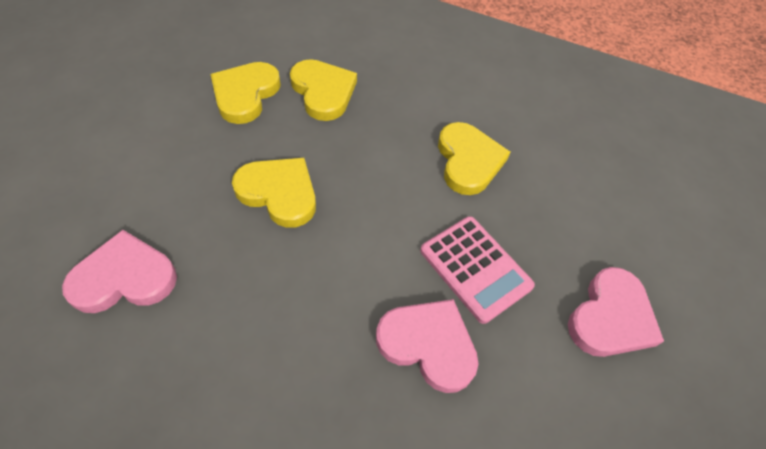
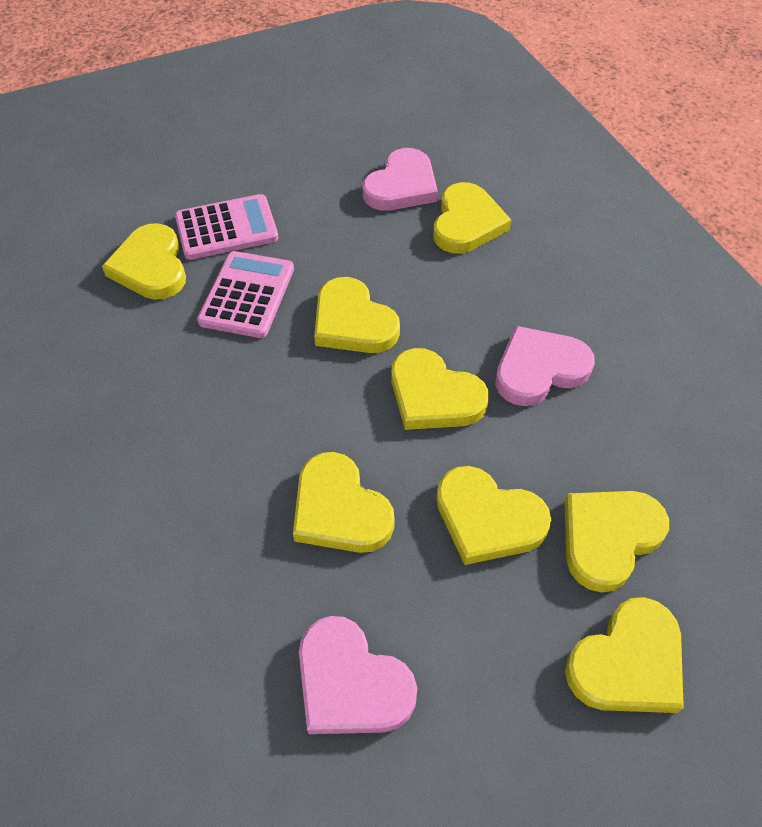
pink calculator: [420,216,535,324] = 1 -> [175,194,279,260] [197,251,294,338] = 2
yellow heart: [210,62,281,124] [232,158,316,228] [290,59,357,121] [438,122,510,195] = 4 -> [102,223,186,300] [293,452,395,553] [314,277,400,353] [391,348,489,430] [433,182,511,253] [436,466,551,565] [564,491,669,593] [565,597,684,713] = 8

